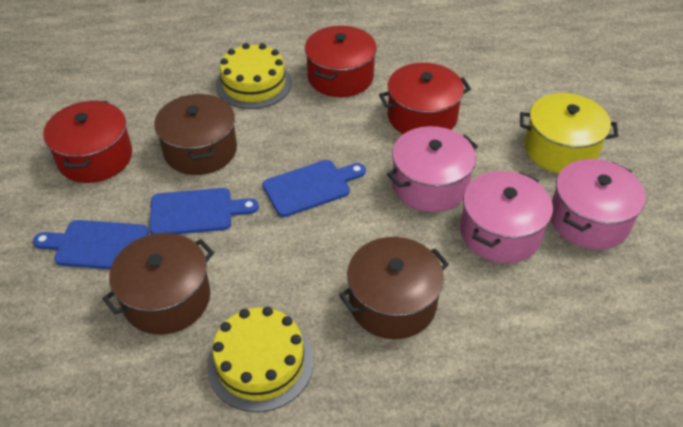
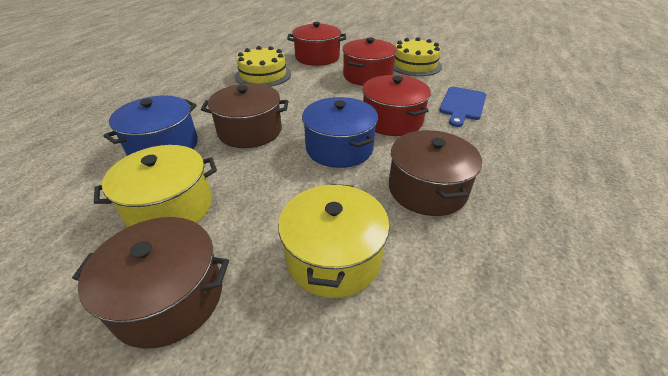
blue cutting board: [33,220,149,269] [149,188,259,234] [263,160,366,217] = 3 -> [439,87,486,127] = 1
blue pot: none = 0 -> [104,96,198,156] [302,97,378,168] = 2
pink pot: [387,126,478,212] [460,171,553,263] [551,159,646,249] = 3 -> none = 0
yellow pot: [520,93,618,173] = 1 -> [94,145,217,227] [278,184,390,298] = 2

